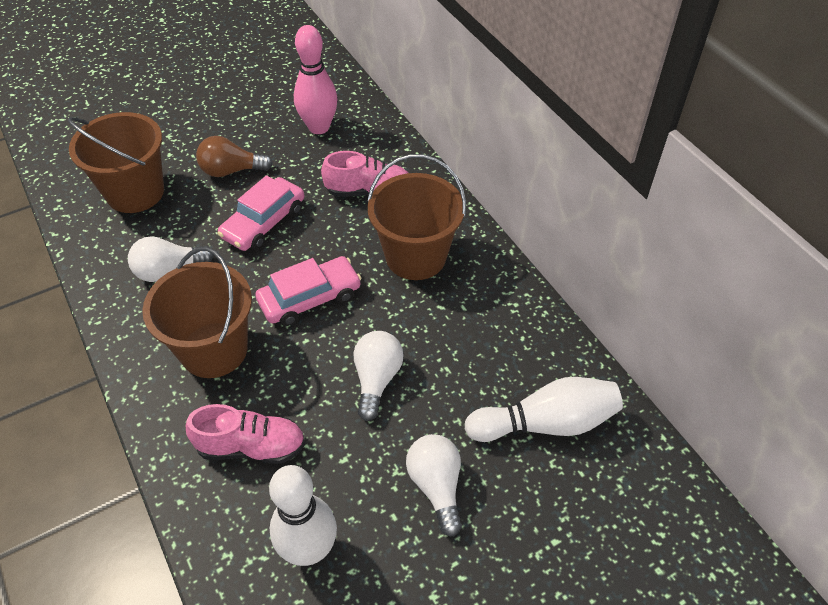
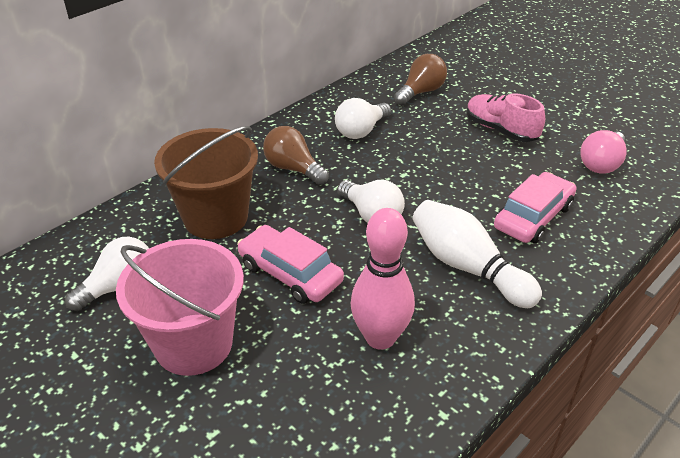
brown bucket: [67,112,164,213] [142,247,252,378] [367,154,466,280] = 3 -> [154,126,258,239] = 1
brown light bulb: [196,136,273,177] = 1 -> [263,126,329,185] [394,54,447,105] = 2
pink bucket: none = 0 -> [116,239,244,376] = 1
pink light bulb: none = 0 -> [580,130,626,174] = 1
pink shoe: [186,404,305,464] [321,151,408,197] = 2 -> [467,93,545,142] = 1
white bowling pin: [269,465,337,566] [465,377,623,442] = 2 -> [413,200,542,308] = 1

